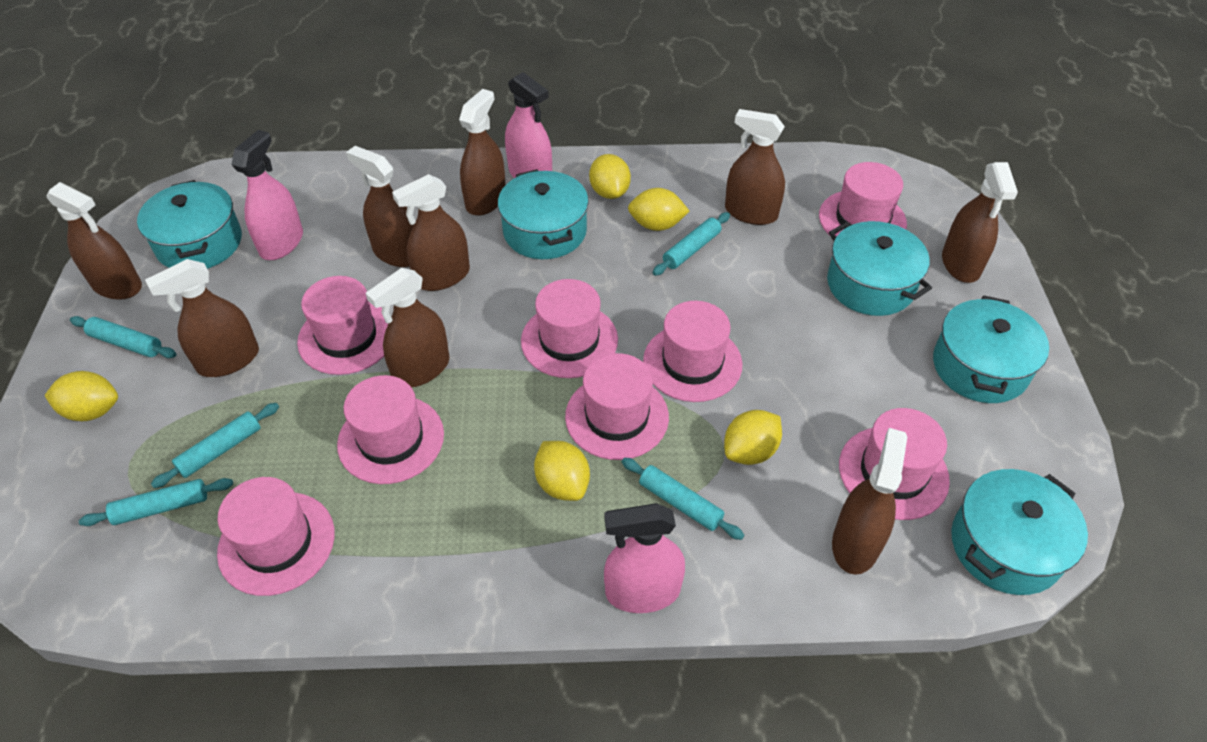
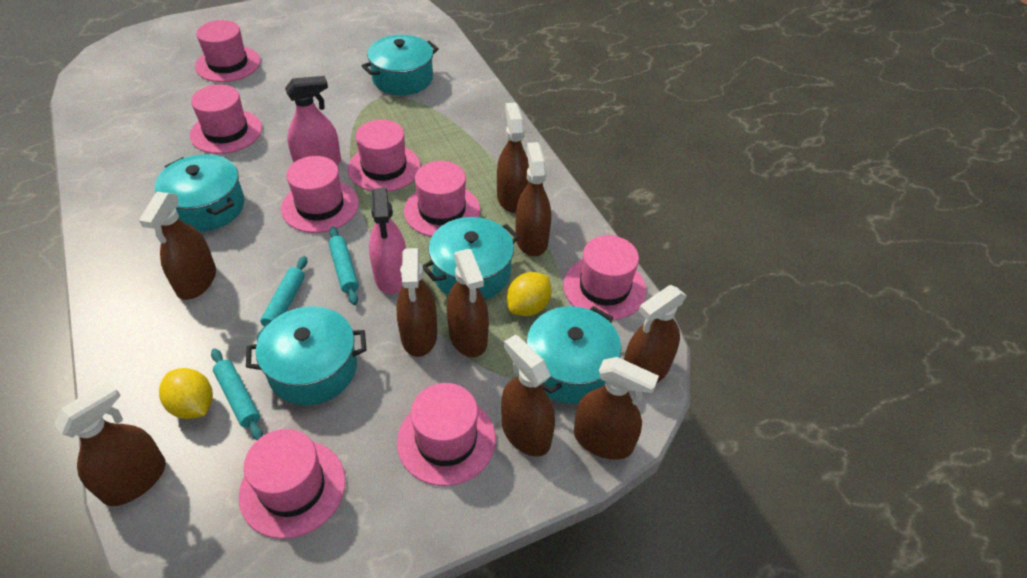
pink spray bottle: [231,130,303,260] [505,72,552,178] [604,503,685,613] = 3 -> [285,76,341,165] [369,188,406,294] = 2
turquoise rolling pin: [70,316,177,358] [79,478,233,526] [151,403,279,488] [622,458,744,540] [652,212,730,276] = 5 -> [211,349,263,440] [257,256,307,341] [328,226,359,305] = 3
yellow lemon: [44,371,118,421] [534,441,590,501] [589,154,631,199] [628,188,689,231] [724,410,782,465] = 5 -> [159,368,213,419] [507,272,552,316] = 2

